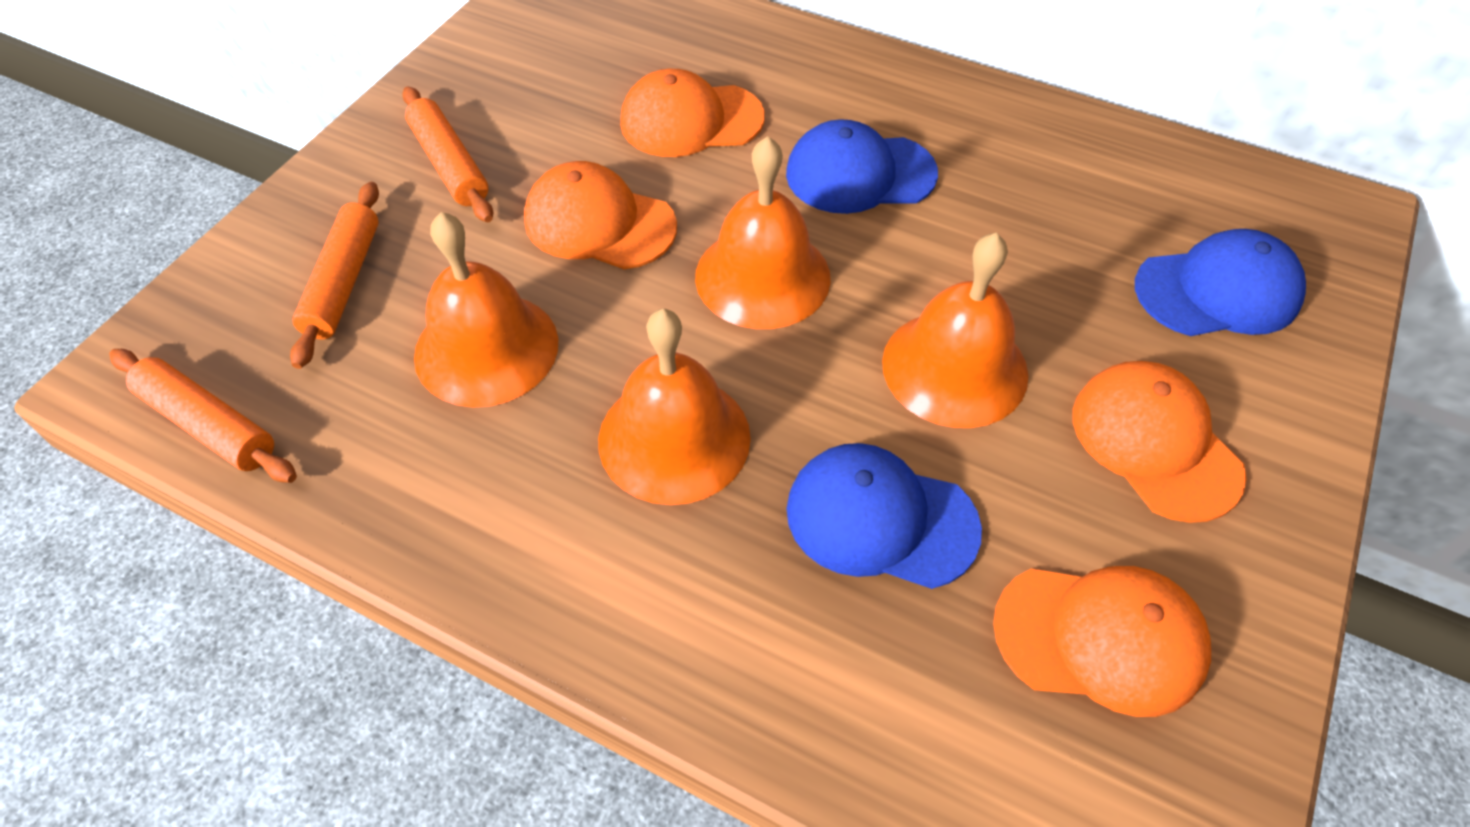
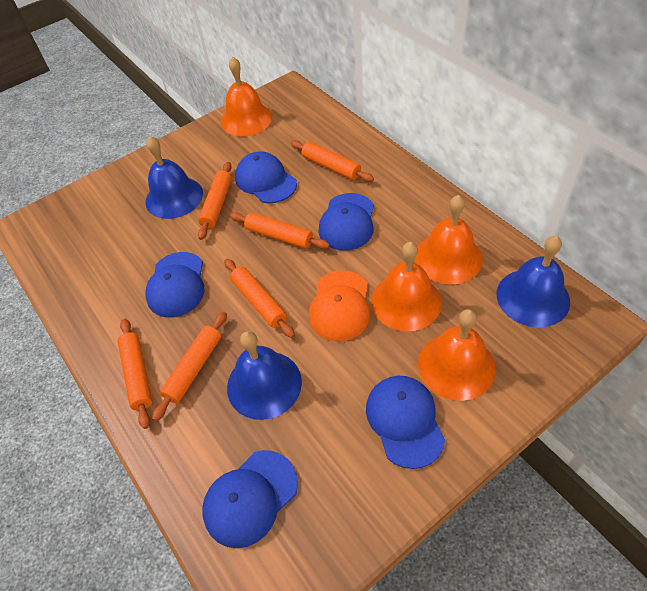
blue bell: none = 0 -> [145,136,203,219] [227,331,302,420] [497,236,570,327] = 3
blue cap: [786,119,938,214] [787,443,982,589] [1135,229,1306,336] = 3 -> [145,252,204,318] [202,450,298,548] [235,151,297,203] [318,193,374,251] [366,376,445,469] = 5
orange cap: [524,161,677,270] [620,69,765,157] [993,566,1211,717] [1072,361,1247,523] = 4 -> [309,270,370,342] = 1
orange rolling pin: [109,349,297,483] [290,182,379,369] [402,86,493,222] = 3 -> [118,319,152,429] [152,312,227,421] [198,162,232,240] [224,259,295,338] [230,212,330,249] [291,140,374,182] = 6

